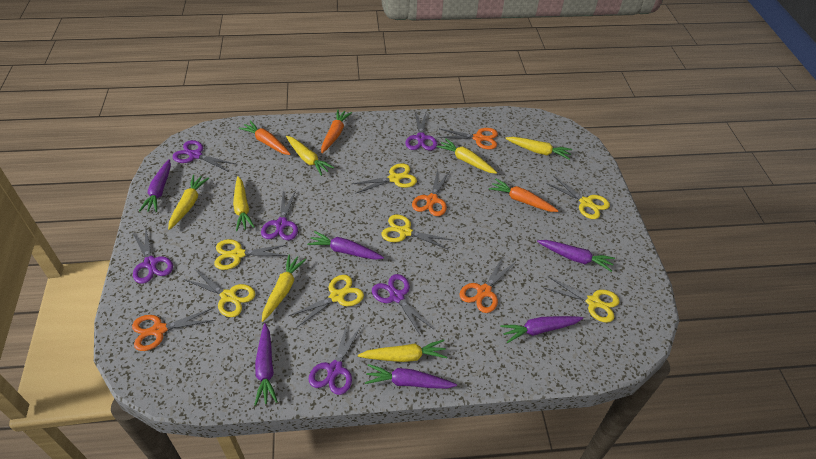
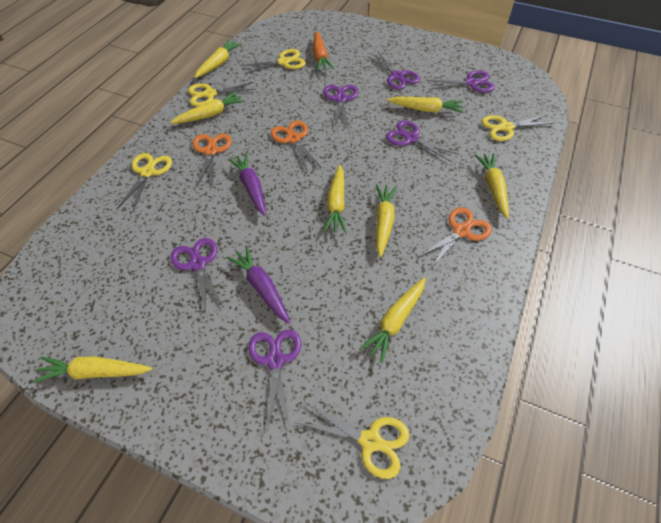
orange carrot: [239,120,291,155] [321,109,352,153] [489,178,558,212] = 3 -> [313,31,334,71] = 1
orange scissors: [132,308,215,351] [412,170,450,216] [438,128,498,150] [460,257,514,313] = 4 -> [193,134,232,186] [271,121,322,172] [417,207,492,267] = 3
purple carrot: [139,159,171,212] [254,323,278,406] [307,231,384,260] [365,364,457,389] [500,316,583,343] [537,240,615,272] = 6 -> [227,246,290,324] [228,153,266,216] = 2
yellow carrot: [168,175,209,230] [233,176,255,231] [262,254,306,322] [286,136,334,176] [358,340,447,362] [437,138,497,174] [505,137,572,160] = 7 -> [32,357,152,383] [170,92,245,124] [195,39,242,78] [324,165,347,233] [359,277,426,363] [376,184,397,257] [387,97,464,113] [475,153,509,219] = 8
yellow scissors: [184,269,255,317] [214,239,288,270] [289,275,364,328] [352,163,417,194] [381,215,452,249] [544,277,620,323] [546,176,610,219] = 7 -> [117,153,172,211] [188,82,256,106] [241,49,306,74] [297,402,409,479] [482,114,553,141] = 5

